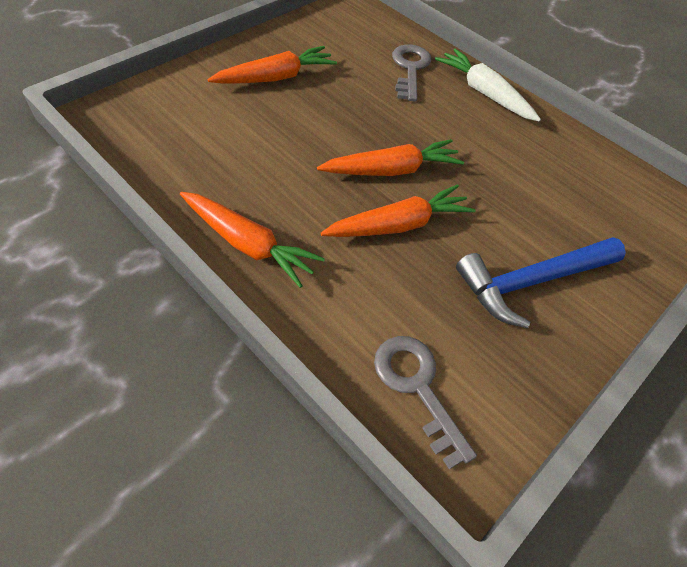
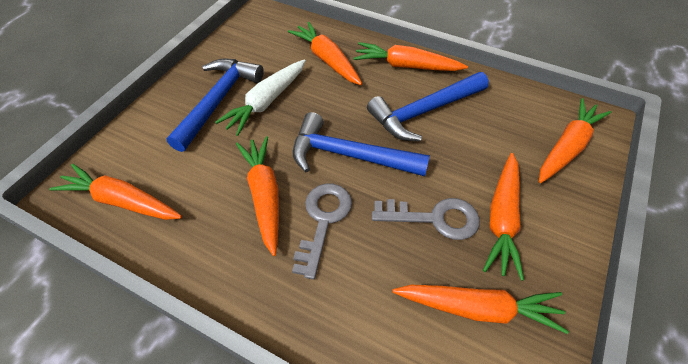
blue hammer: [456,237,626,328] = 1 -> [167,59,264,152] [292,112,430,176] [367,72,489,141] = 3
orange carrot: [180,192,325,288] [207,46,337,84] [317,139,464,176] [321,184,476,237] = 4 -> [49,164,182,220] [236,136,279,256] [288,22,362,85] [353,42,468,71] [393,285,569,334] [483,153,524,281] [539,98,611,183] = 7

